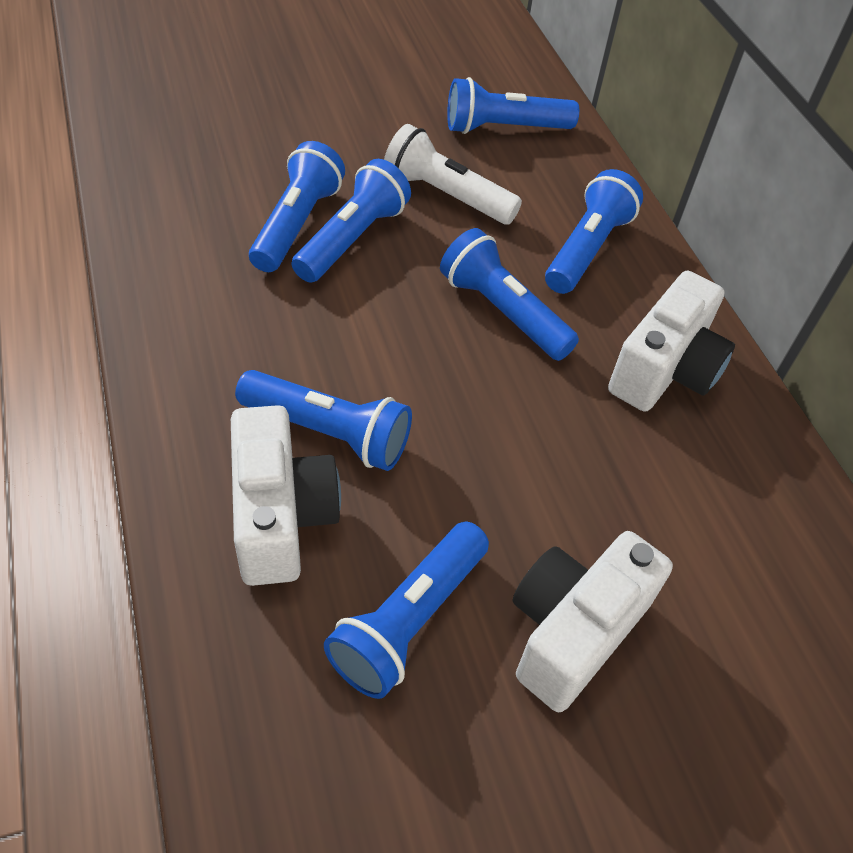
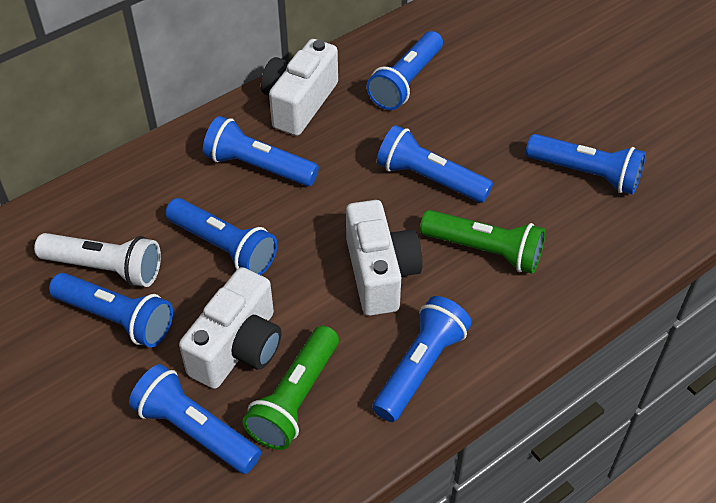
blue flashlight: [235,370,412,471] [249,141,345,272] [292,159,411,283] [324,522,489,699] [440,228,579,361] [447,77,579,134] [545,169,643,294] = 7 -> [49,273,173,347] [129,364,261,474] [165,198,278,275] [203,116,319,186] [367,31,443,110] [372,296,472,422] [377,125,493,203] [526,134,646,194] = 8
green flashlight: none = 0 -> [242,326,339,450] [420,210,545,274] = 2

